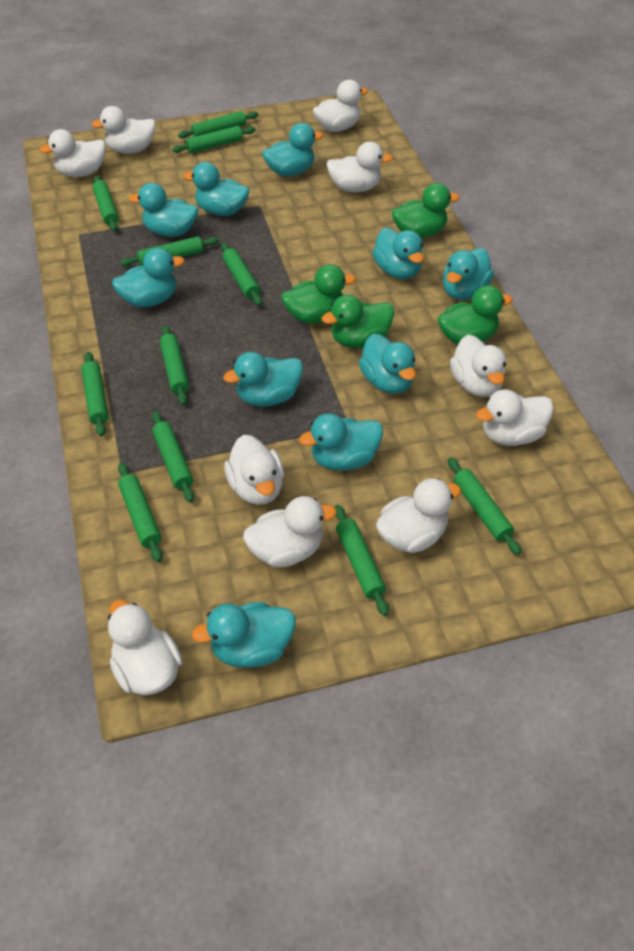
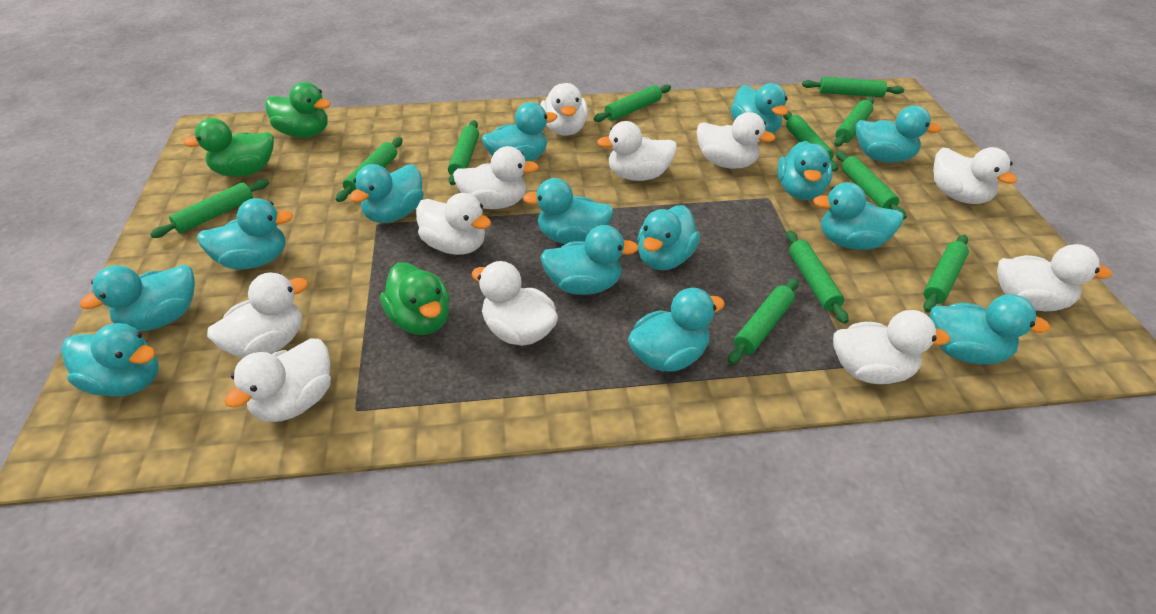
green duck: [281,264,356,324] [322,295,394,348] [392,183,459,238] [438,285,513,345] = 4 -> [184,118,274,177] [265,82,331,138] [380,262,450,335] = 3
turquoise duck: [112,248,185,307] [129,183,198,237] [183,162,249,216] [192,602,295,668] [223,352,303,407] [262,123,323,176] [299,413,383,471] [359,334,416,394] [372,227,424,279] [443,248,494,300] = 10 -> [61,323,159,397] [80,265,195,331] [197,198,293,270] [349,164,424,223] [482,102,557,161] [523,178,614,244] [540,225,639,295] [628,288,725,372] [637,205,700,270] [730,83,788,133] [777,141,832,200] [813,182,904,250] [856,105,941,163] [930,294,1050,364] = 14
white duck: [40,129,106,177] [91,106,156,154] [108,599,183,696] [224,435,284,505] [243,496,337,567] [313,80,368,132] [326,142,393,192] [376,478,461,553] [450,335,506,397] [476,389,554,446] = 10 -> [207,273,308,358] [225,338,331,422] [416,193,491,255] [453,146,539,209] [472,261,558,346] [540,83,588,136] [597,121,677,181] [696,112,775,169] [833,310,950,384] [933,147,1017,204] [997,244,1112,311] = 11

